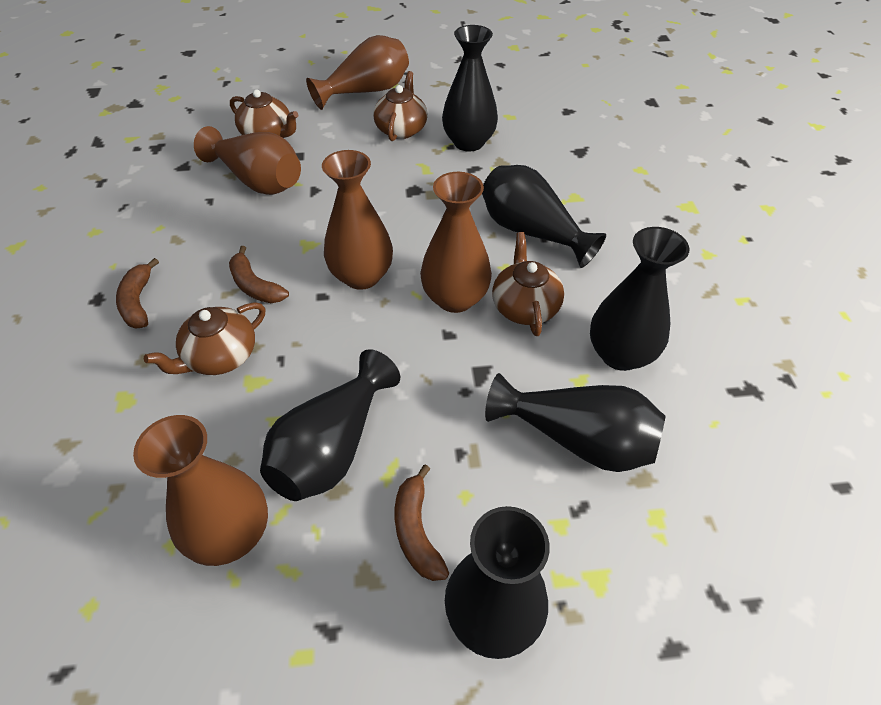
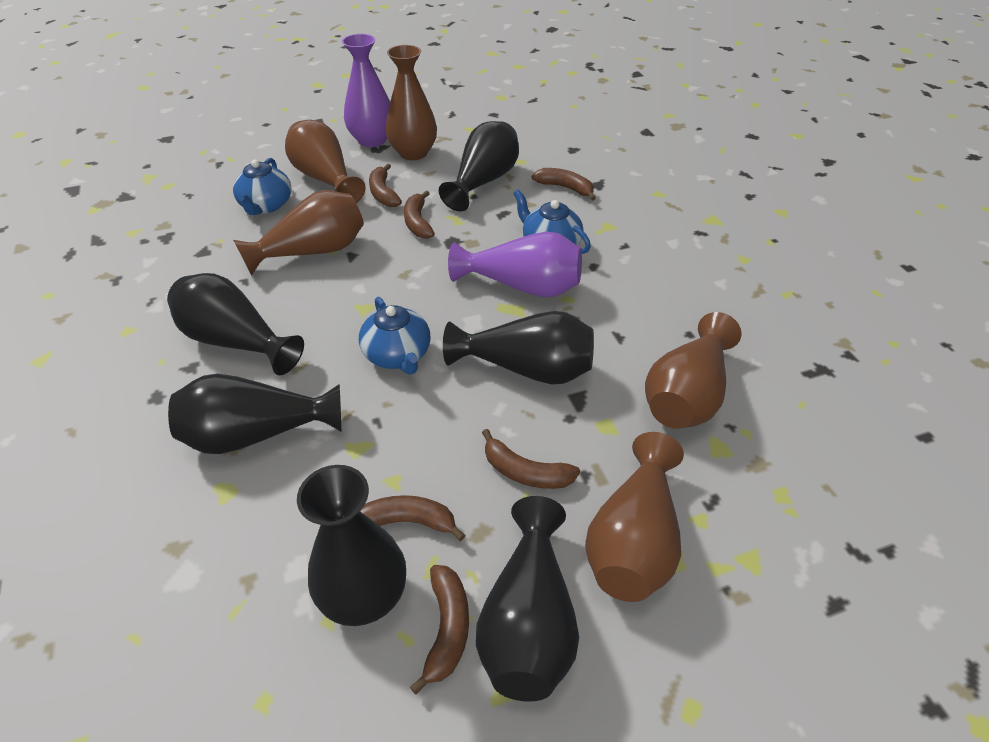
blue teapot: none = 0 -> [233,158,292,215] [359,297,430,374] [513,189,591,254] = 3
brown banana: [116,258,159,329] [229,246,289,303] [395,465,449,581] = 3 -> [360,495,465,541] [369,164,402,207] [404,190,435,239] [410,565,469,694] [482,429,580,489] [532,168,596,201] = 6
brown teapot: [144,302,266,375] [230,89,298,138] [373,71,428,141] [492,232,564,336] = 4 -> none = 0
purple vase: none = 0 -> [342,34,390,147] [448,231,582,297] = 2

